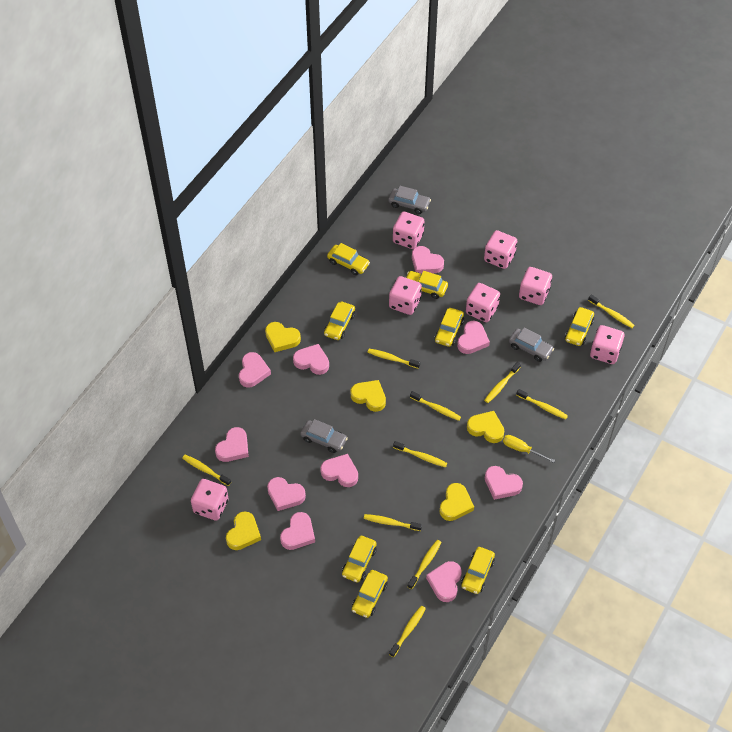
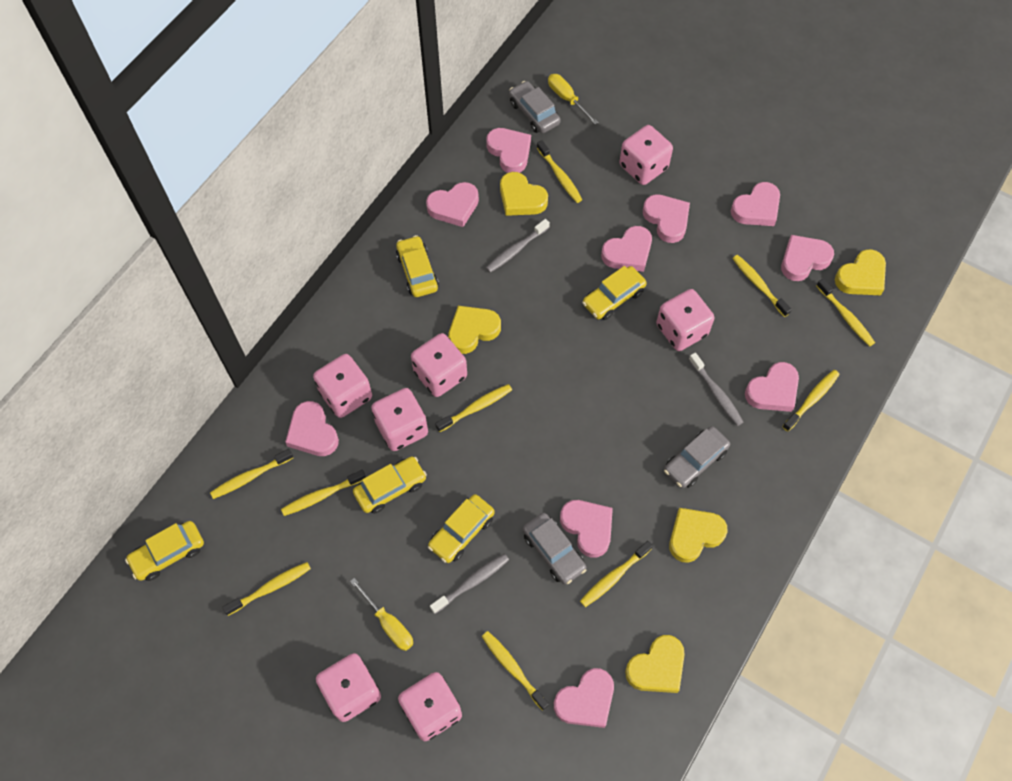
grey toothbrush: none = 0 -> [430,554,509,614] [486,219,550,273] [689,353,743,426] = 3
yellow car: [324,302,355,340] [327,243,370,275] [342,536,377,582] [352,570,388,618] [406,271,448,299] [435,308,464,347] [461,547,495,594] [565,307,594,346] = 8 -> [125,521,204,581] [353,456,427,514] [396,235,439,297] [428,494,495,563] [582,266,647,320] = 5
yellow screwdriver: [503,435,555,463] = 1 -> [350,578,413,651] [548,74,598,124] = 2

